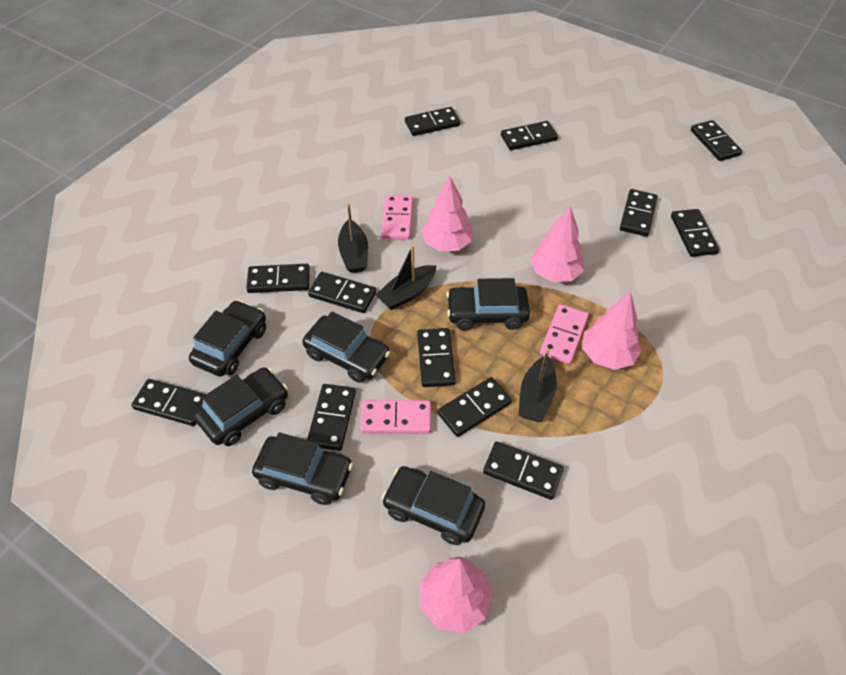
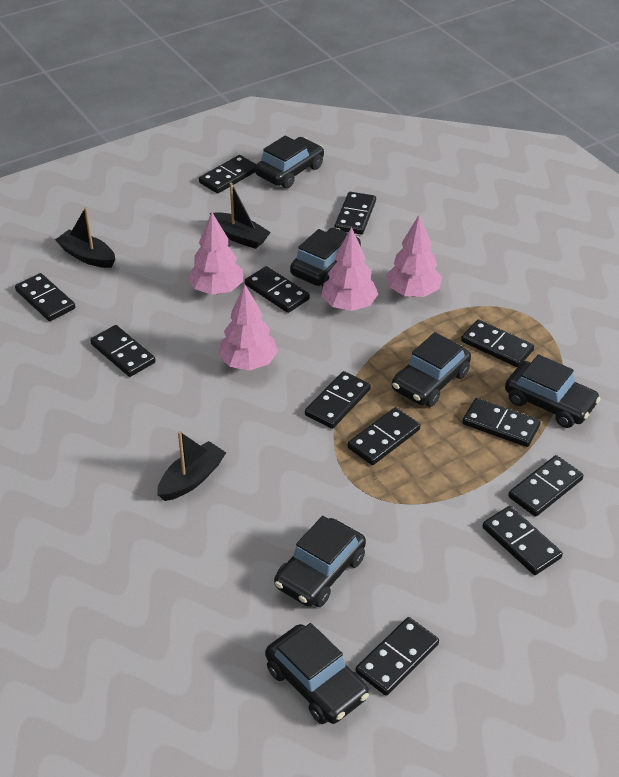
pink domino: [360,400,431,434] [381,195,413,240] [540,304,589,364] = 3 -> none = 0

